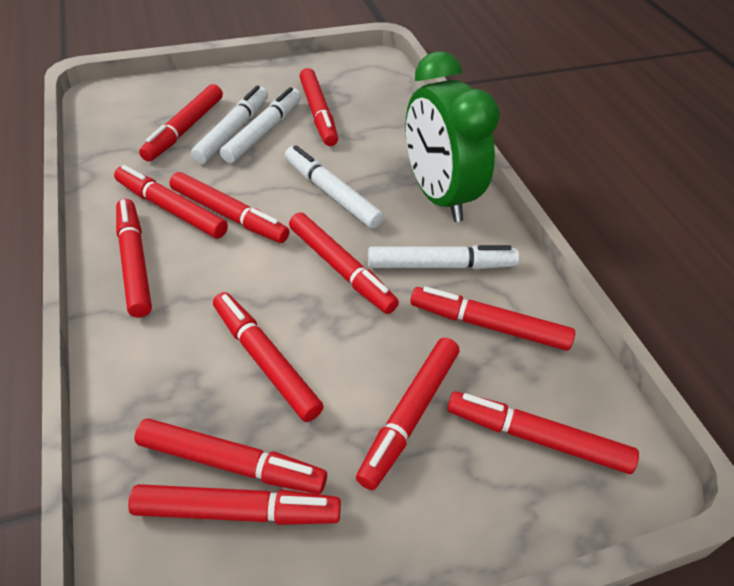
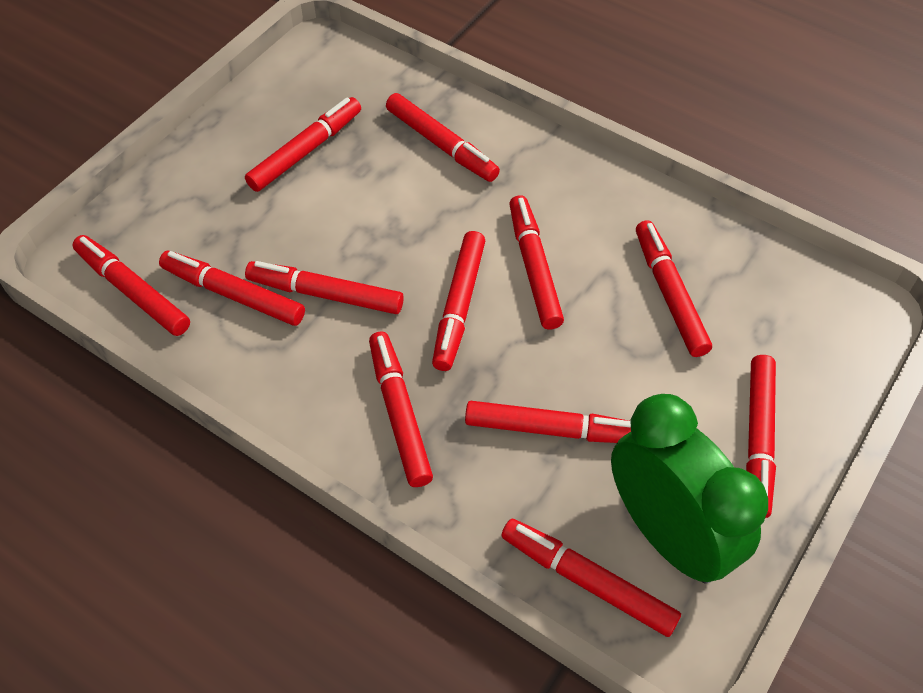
white marker: [191,85,268,164] [220,87,301,163] [285,145,384,229] [368,245,519,269] = 4 -> none = 0

